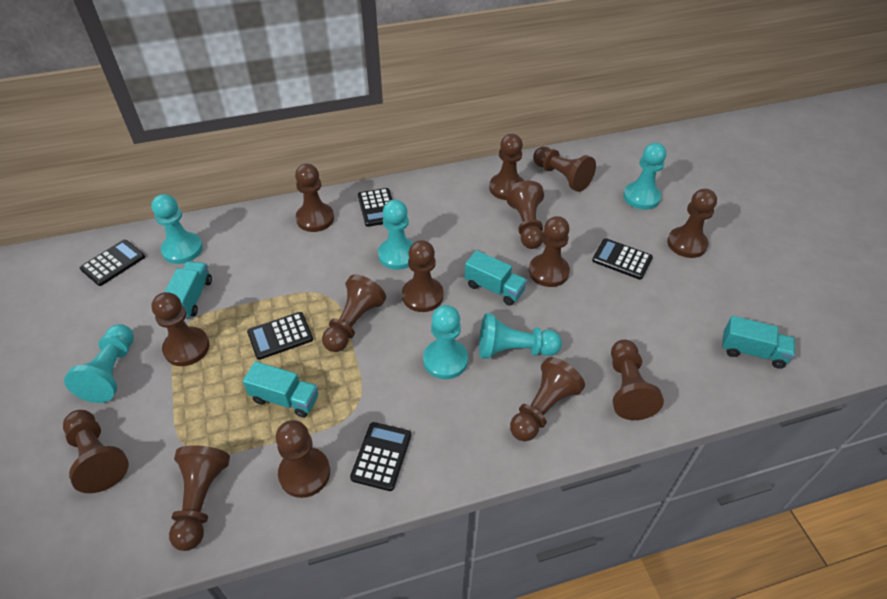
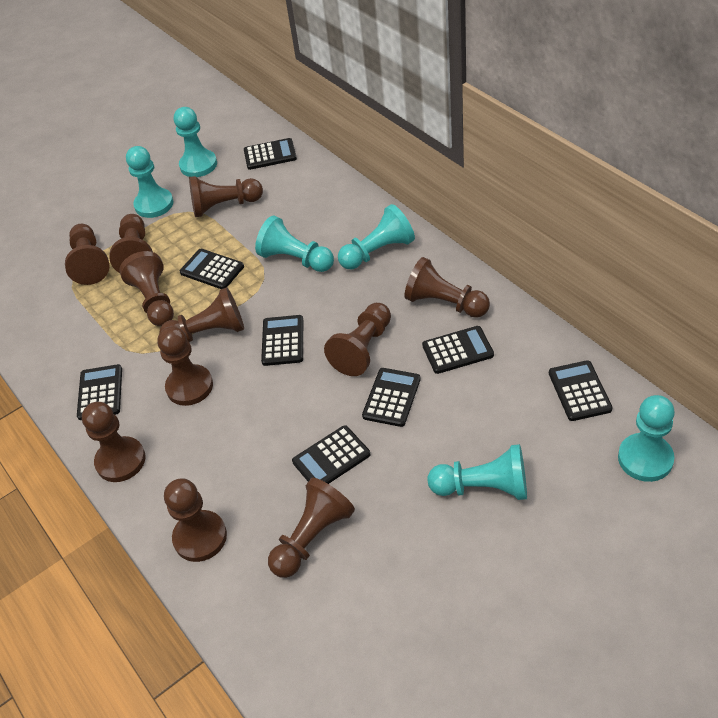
black calculator: [80,240,145,286] [247,312,313,360] [350,422,411,491] [358,188,392,227] [592,238,653,280] = 5 -> [77,364,122,420] [180,249,244,289] [244,138,297,170] [261,315,303,366] [292,425,370,484] [362,368,421,427] [422,326,494,374] [549,360,613,421] = 8
brown pawn: [63,410,129,493] [152,292,210,366] [169,445,230,551] [276,420,330,498] [295,164,334,232] [322,274,386,352] [402,240,444,312] [489,134,524,200] [506,181,544,249] [510,357,585,441] [529,216,570,287] [533,147,596,192] [611,339,664,420] [667,189,717,258] = 14 -> [65,224,110,285] [82,402,146,482] [109,214,153,272] [119,251,174,326] [157,326,213,406] [159,287,244,342] [164,478,227,562] [189,176,263,217] [268,478,355,578] [324,303,391,376] [405,257,490,318] = 11
turquoise truck: [165,262,212,319] [243,361,318,418] [465,250,527,306] [722,316,795,369] = 4 -> none = 0

